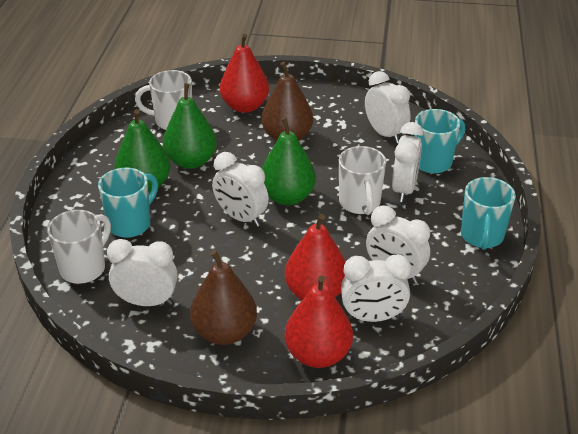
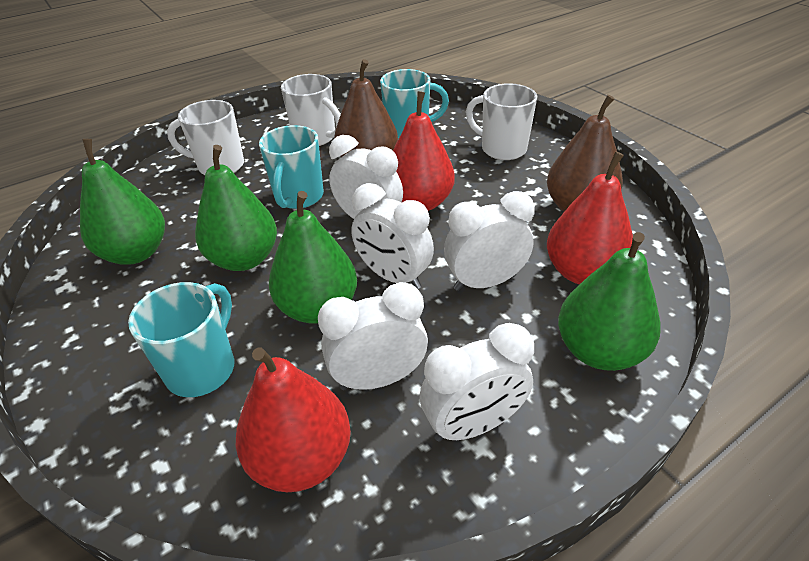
green pear: [114,109,171,192] [163,83,217,169] [262,117,316,205] = 3 -> [80,139,165,265] [195,145,277,271] [269,191,357,324] [558,232,661,371] = 4
white clock: [107,239,178,306] [212,152,269,227] [341,254,411,322] [365,71,410,143] [366,206,430,284] [392,122,423,202] = 6 -> [318,282,428,390] [329,135,403,219] [351,183,434,289] [420,323,534,442] [444,191,535,291] = 5

